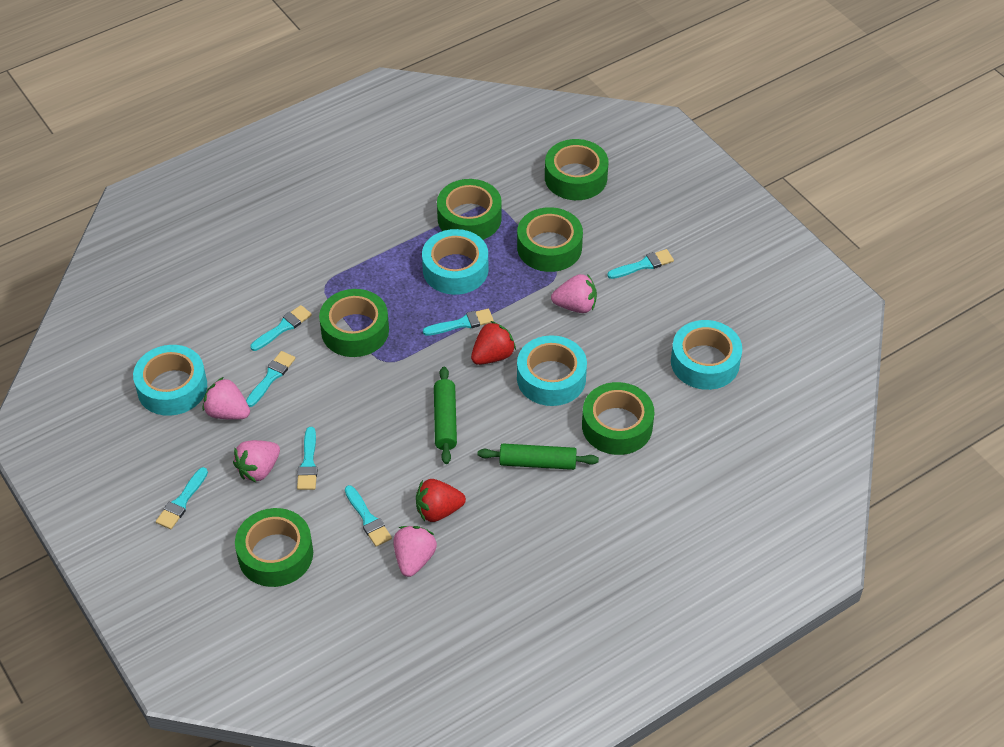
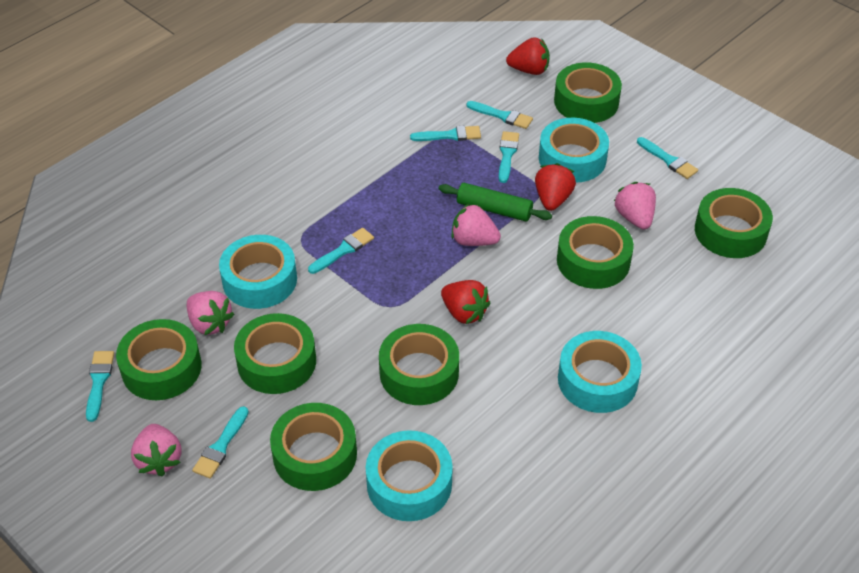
green rolling pin: [434,367,457,464] [478,444,599,470] = 2 -> [438,183,552,221] = 1
green tape: [235,508,313,587] [319,289,389,357] [437,179,502,240] [517,207,583,272] [545,139,608,200] [582,382,654,455] = 6 -> [116,319,202,400] [234,313,316,394] [270,403,357,491] [379,324,459,405] [554,62,622,123] [557,216,634,289] [695,188,773,258] = 7
red strawberry: [416,479,466,522] [471,321,516,365] = 2 -> [441,280,491,324] [506,37,550,75] [535,163,576,211] = 3

